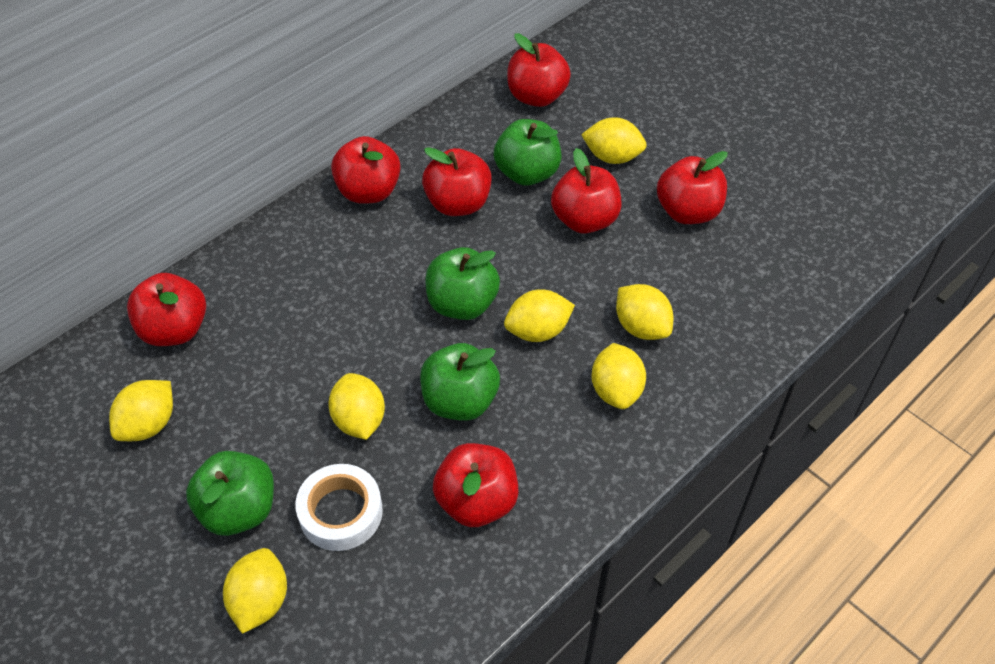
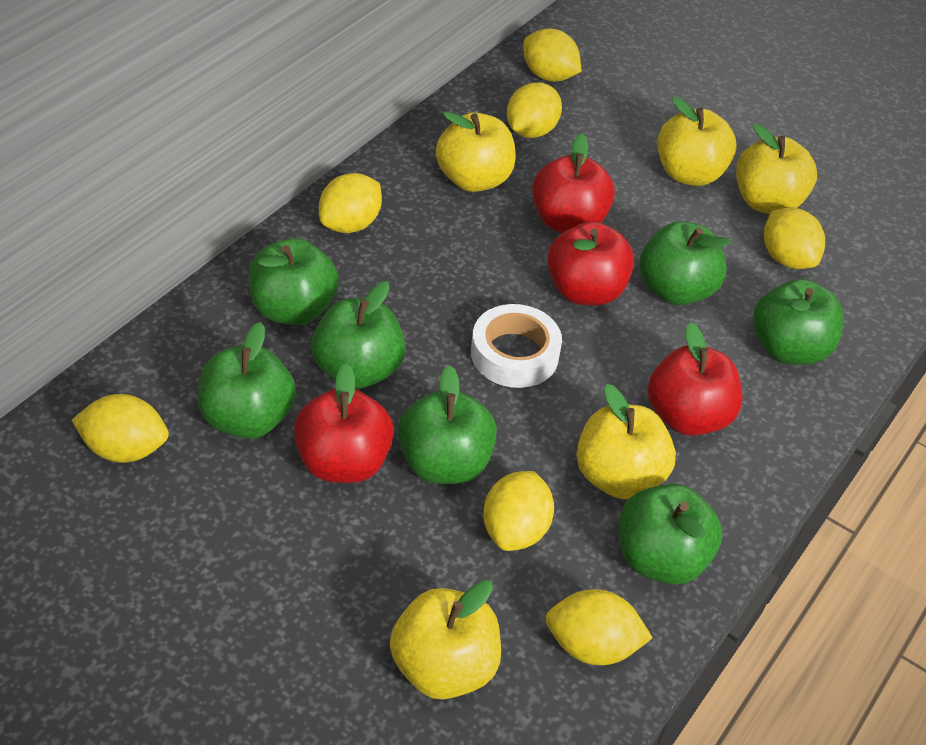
green apple: [186,451,274,536] [420,343,500,421] [425,247,500,320] [494,119,561,186] = 4 -> [198,322,296,439] [249,238,339,325] [311,281,406,389] [398,365,497,484] [619,483,722,584] [640,221,731,305] [753,279,844,365] = 7
red apple: [127,273,206,346] [331,136,401,204] [422,147,492,216] [433,443,518,527] [507,33,571,107] [551,148,621,234] [657,151,728,224] = 7 -> [294,363,394,483] [532,133,615,233] [547,221,634,306] [648,322,743,436] = 4
yellow apple: none = 0 -> [390,580,501,700] [436,111,516,192] [576,384,676,499] [657,97,737,186] [736,124,817,214] = 5

